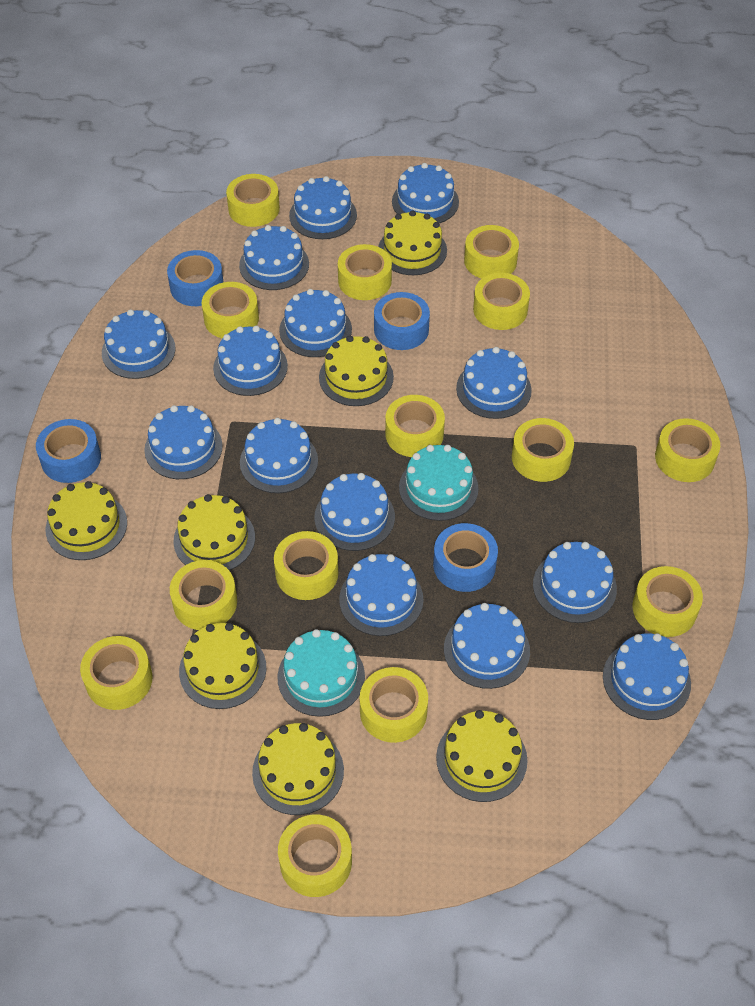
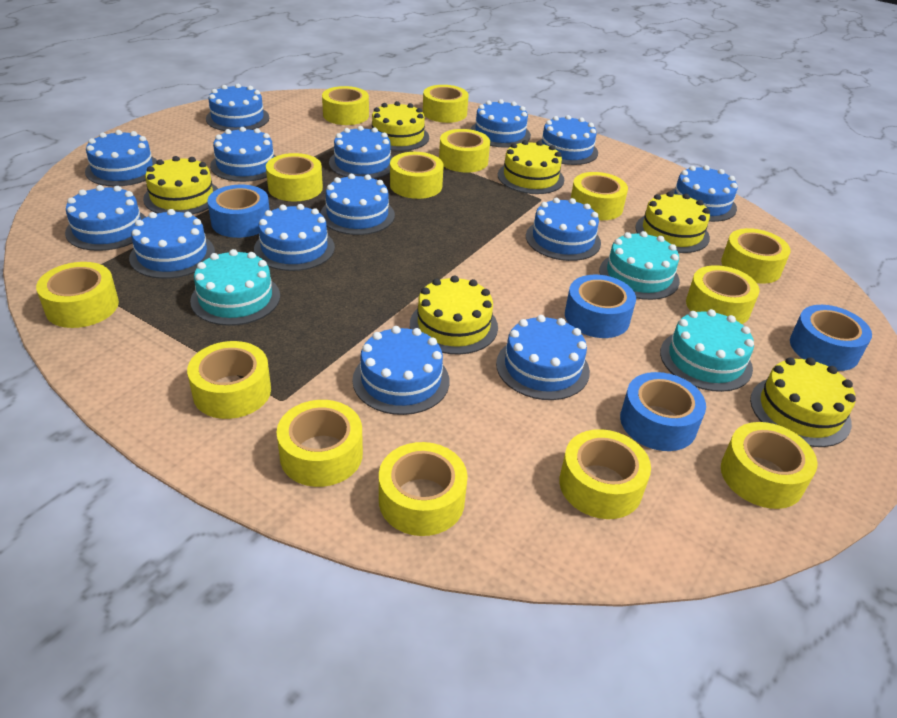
turquoise cake: [277,629,365,717] [399,445,479,521] = 2 -> [190,249,280,326] [599,231,680,300] [660,309,754,392] = 3
yellow cake: [46,481,127,560] [173,494,255,570] [179,623,266,709] [252,723,344,815] [319,335,394,406] [378,210,447,275] [436,710,528,802] = 7 -> [143,156,218,214] [371,101,429,151] [410,275,498,354] [498,140,564,194] [635,191,710,253] [750,357,856,447] = 6

